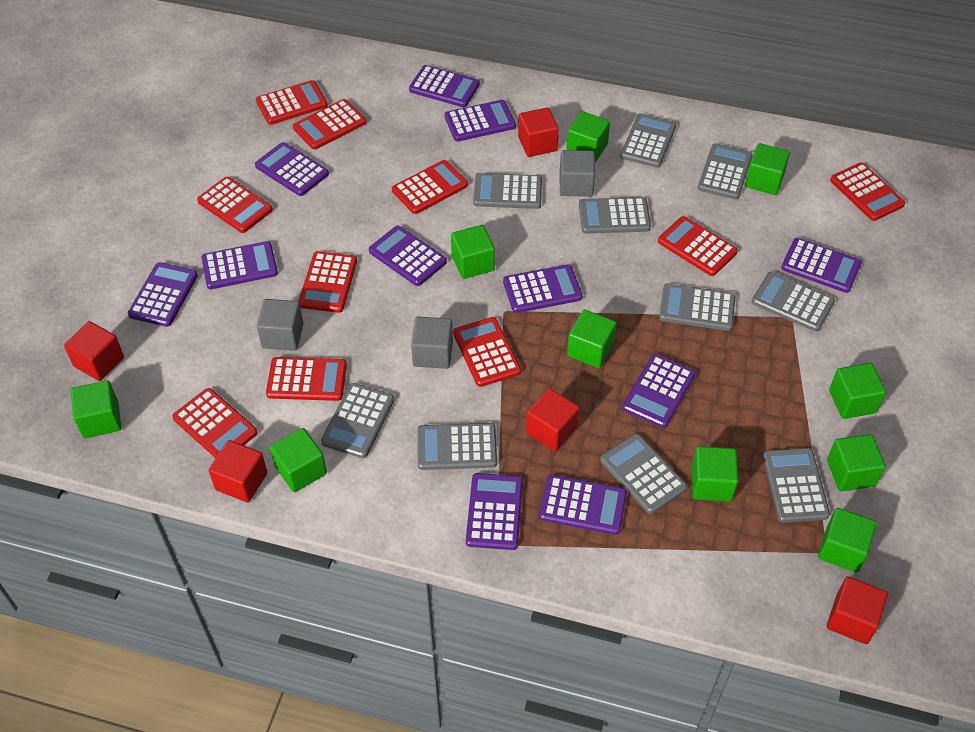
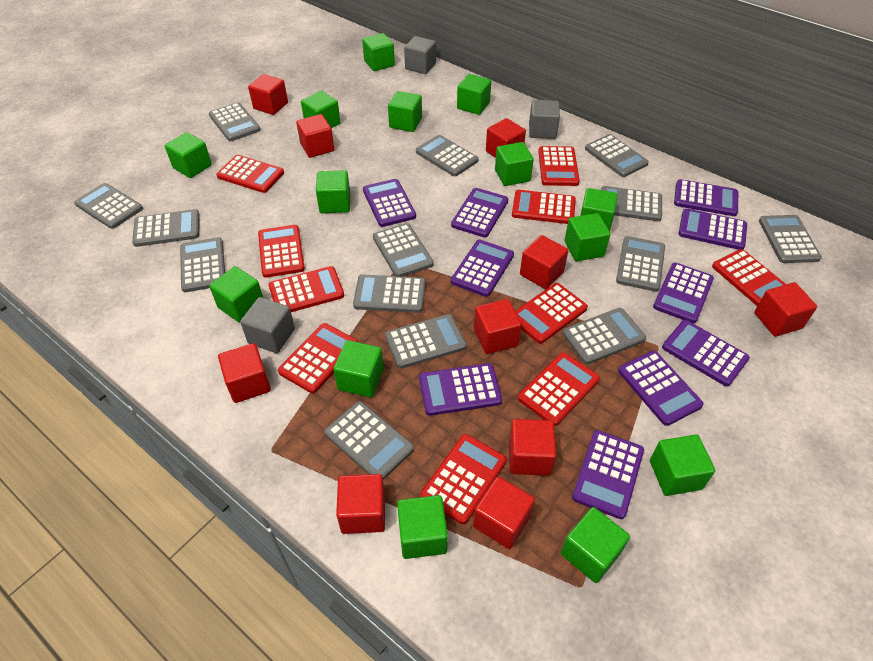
green cube: [71,380,121,438] [270,428,327,492] [451,225,495,279] [567,111,610,162] [567,310,617,368] [691,446,738,502] [745,143,790,195] [818,508,876,573] [827,434,885,492] [829,363,886,419] = 10 -> [165,132,212,178] [209,266,263,323] [301,91,340,128] [316,170,350,213] [333,340,384,397] [362,33,395,71] [388,91,422,132] [397,495,448,559] [457,74,491,115] [495,142,534,186] [561,507,630,583] [565,213,611,261] [580,188,618,231] [650,434,715,496] = 14
grey calculator: [321,383,394,458] [417,423,497,470] [473,173,542,209] [579,197,651,234] [600,434,687,514] [621,113,676,168] [659,284,736,331] [698,143,753,200] [752,272,835,332] [763,448,830,523] = 10 -> [74,183,143,229] [132,209,200,247] [180,237,225,292] [209,102,260,141] [324,401,414,480] [353,274,426,313] [373,223,434,277] [385,314,467,369] [416,135,478,176] [562,308,646,365] [585,134,649,177] [601,186,662,221] [616,236,665,292] [759,215,822,263] = 14
purple calculator: [128,262,198,327] [201,241,278,289] [255,142,329,196] [369,226,447,286] [409,65,480,107] [445,100,516,142] [466,473,523,550] [503,264,582,313] [539,475,627,535] [622,354,696,428] [781,238,862,293] = 11 -> [363,179,416,227] [419,363,502,416] [451,188,508,238] [451,240,514,297] [572,430,644,519] [618,351,703,426] [653,263,714,323] [662,320,750,387] [674,179,738,216] [678,208,747,250] = 10
red cube: [64,321,124,381] [209,440,268,503] [518,107,559,157] [526,388,580,452] [827,577,888,644] = 5 -> [218,343,271,403] [248,74,288,115] [296,114,334,158] [336,474,385,534] [473,477,535,549] [474,299,522,354] [486,118,526,158] [509,419,556,476] [520,235,568,289] [754,282,817,337] = 10

